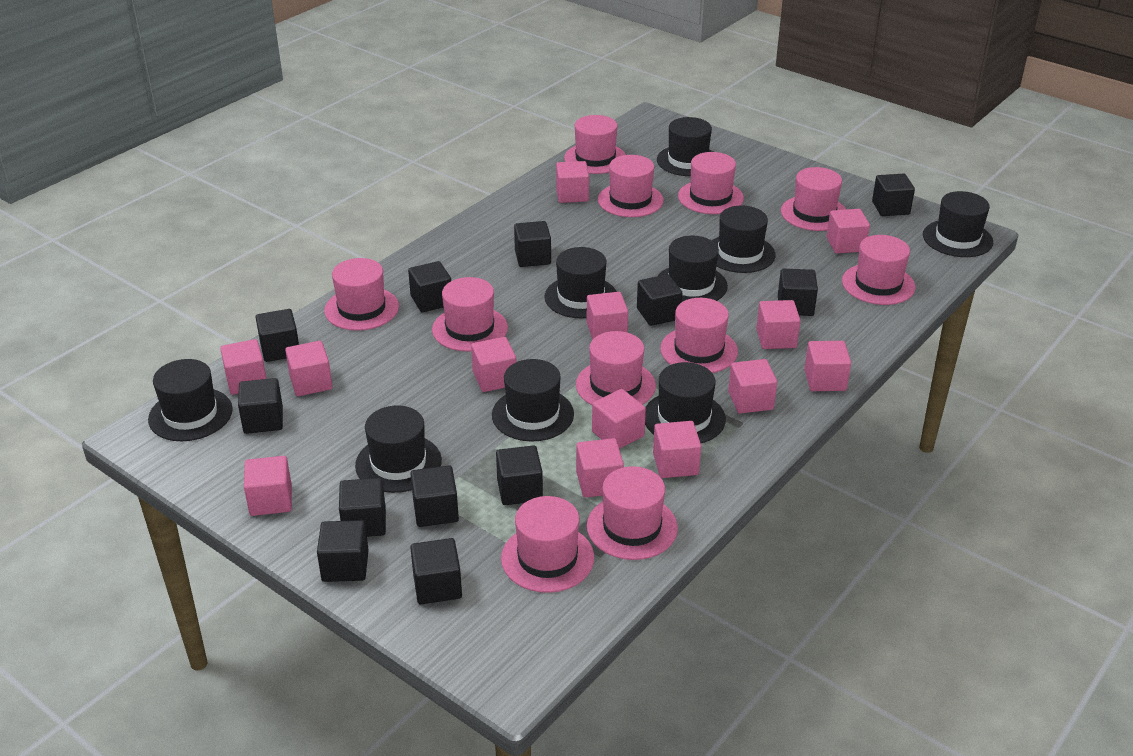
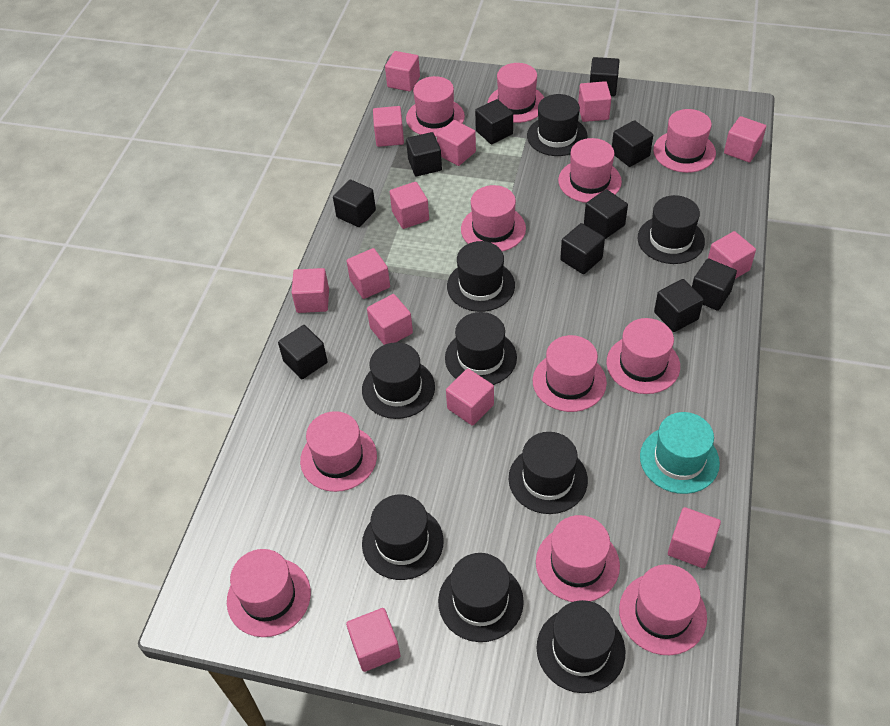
black cube: [238,378,283,434] [256,309,299,362] [317,520,369,582] [339,478,386,537] [408,261,451,312] [410,465,459,527] [410,538,462,604] [496,445,543,505] [514,221,551,267] [637,274,682,326] [778,269,818,316] [872,174,915,216] = 12 -> [278,325,328,379] [333,180,376,227] [406,132,442,176] [475,99,513,144] [560,223,605,274] [584,189,628,239] [590,57,619,96] [612,120,653,167] [654,279,704,332] [692,258,737,311] = 10
turquoise hat: none = 0 -> [640,412,720,494] = 1

